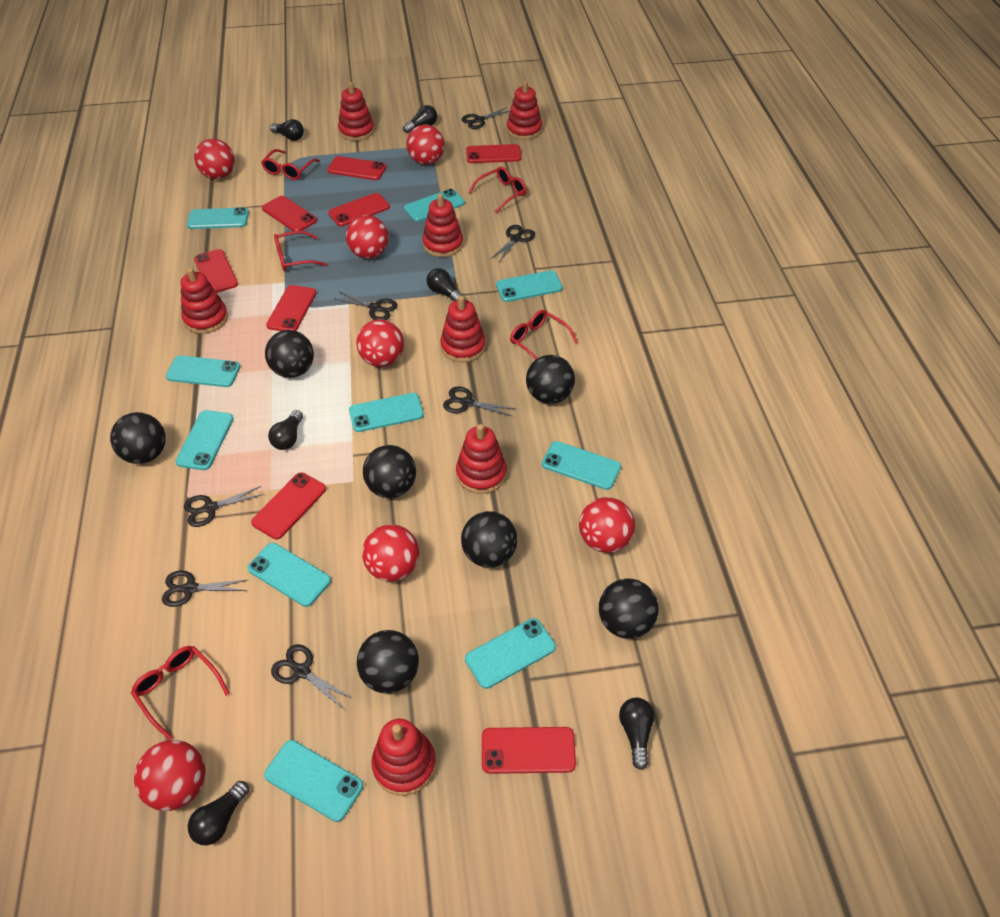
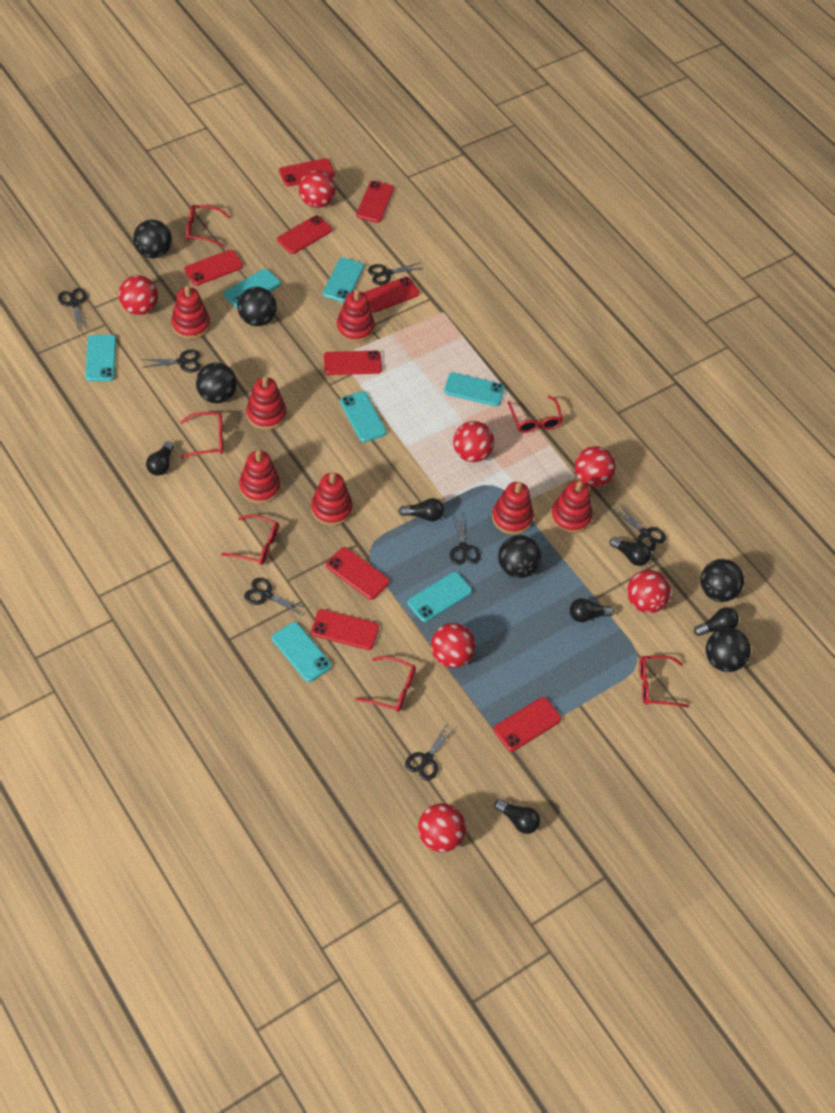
black ball: [110,412,166,464] [265,330,314,378] [357,630,419,693] [363,445,416,498] [461,511,517,568] [526,355,575,404] [599,578,659,639] = 7 -> [133,219,172,258] [196,363,237,403] [237,287,277,326] [498,535,541,578] [700,559,744,602] [706,628,751,672] = 6
red glasses: [131,646,230,740] [261,149,320,180] [274,231,327,271] [468,167,527,213] [510,310,578,360] = 5 -> [180,412,223,459] [186,205,230,247] [221,514,279,565] [355,656,416,712] [507,396,563,433] [639,655,689,708] = 6
red phone: [194,249,238,293] [251,472,326,539] [262,196,317,231] [266,285,316,331] [327,156,386,180] [328,193,390,226] [466,144,521,163] [482,727,576,774] = 8 -> [184,250,243,286] [277,215,332,254] [279,158,335,186] [311,609,379,650] [324,351,382,375] [326,547,390,600] [356,181,394,223] [363,277,420,312] [493,697,561,751] = 9
turquoise phone: [166,356,240,387] [175,410,234,470] [187,207,249,229] [247,543,331,607] [264,740,363,822] [349,393,424,432] [404,189,465,222] [465,618,556,689] [496,270,563,302] [542,441,621,490] = 10 -> [85,335,116,381] [224,269,281,308] [272,622,332,682] [323,257,364,303] [340,391,387,442] [408,572,472,622] [444,372,505,406] = 7

